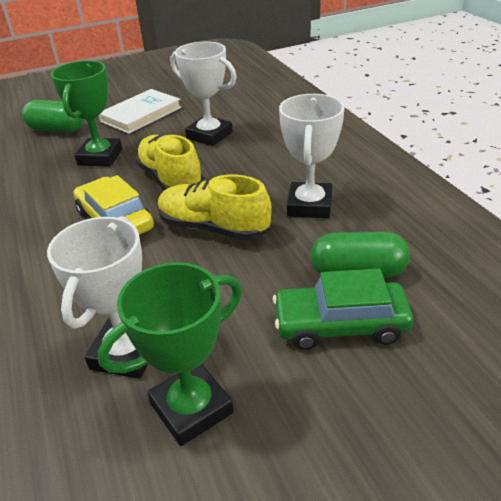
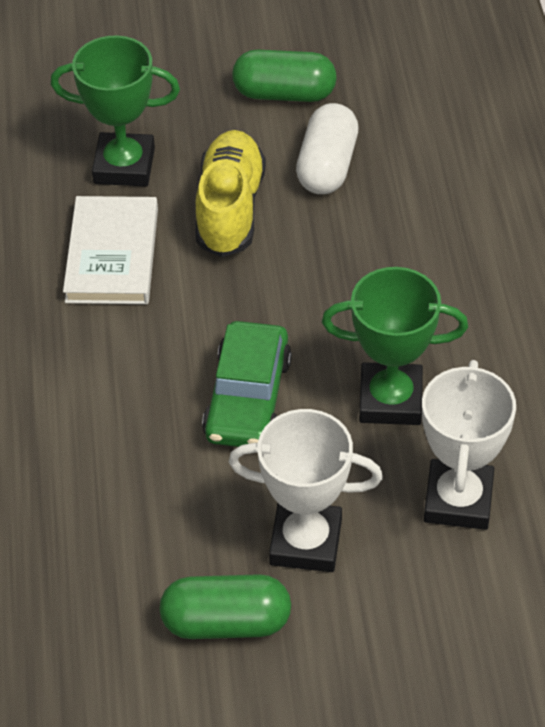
white capsule: none = 0 -> [296,103,359,194] = 1
white trophy: [47,216,148,379] [170,41,237,146] [279,94,345,218] = 3 -> [229,409,383,572] [422,360,516,530] = 2
yellow car: [73,175,154,235] = 1 -> none = 0
yellow shoe: [135,134,204,190] [158,175,272,240] = 2 -> [195,130,266,257] = 1

